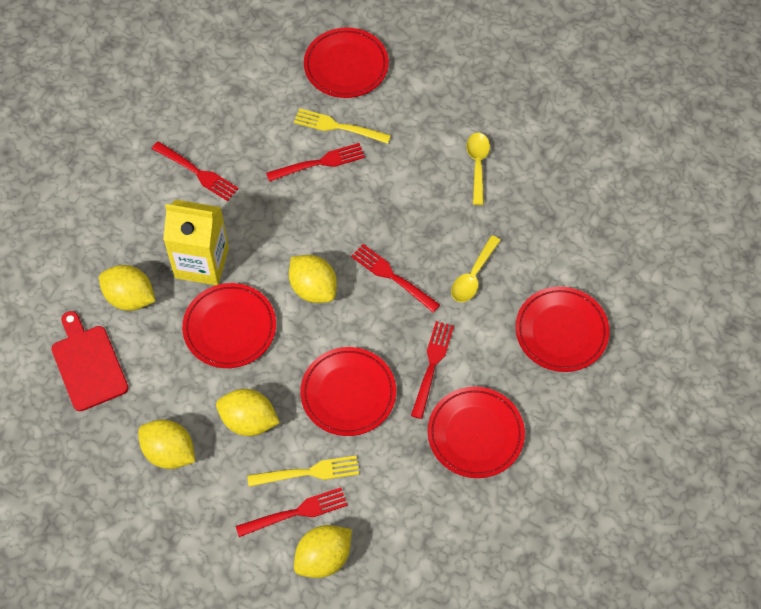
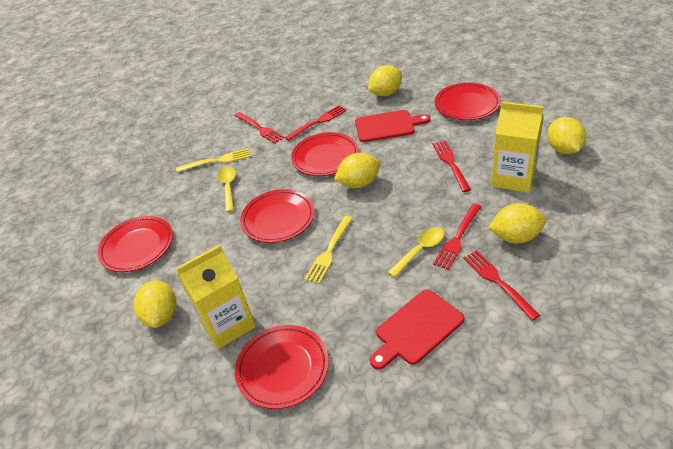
red cutting board: [51,311,128,411] = 1 -> [355,110,430,142] [370,289,465,370] = 2
yellow carton: [163,199,229,285] = 1 -> [176,245,256,349] [491,102,544,193] = 2

